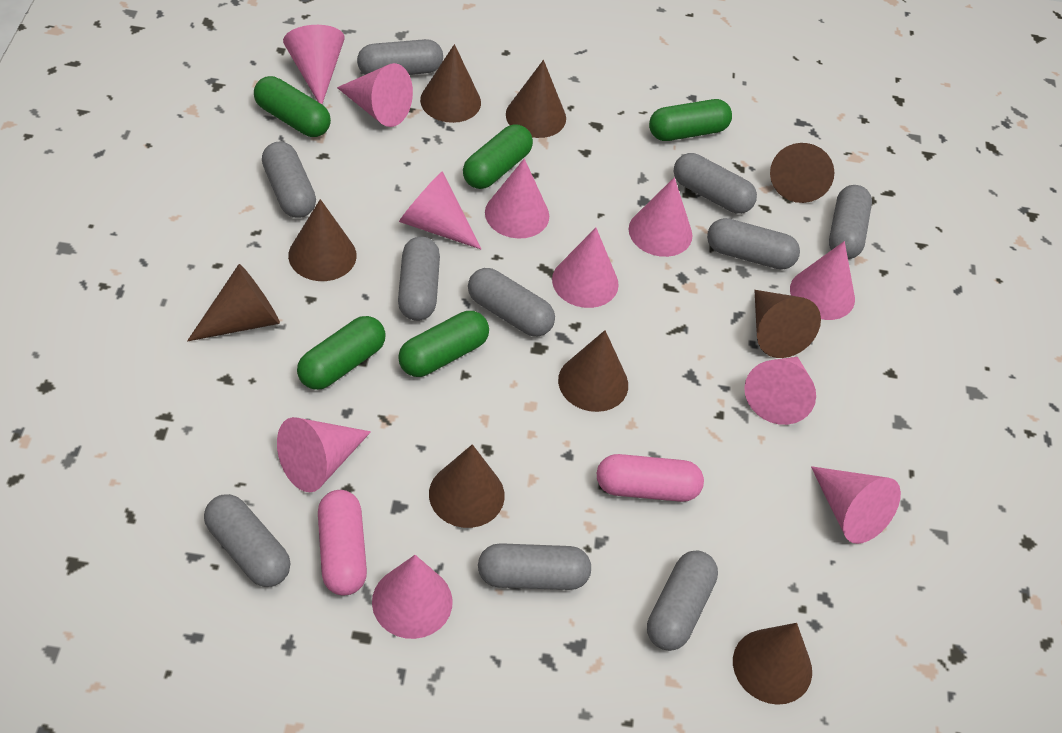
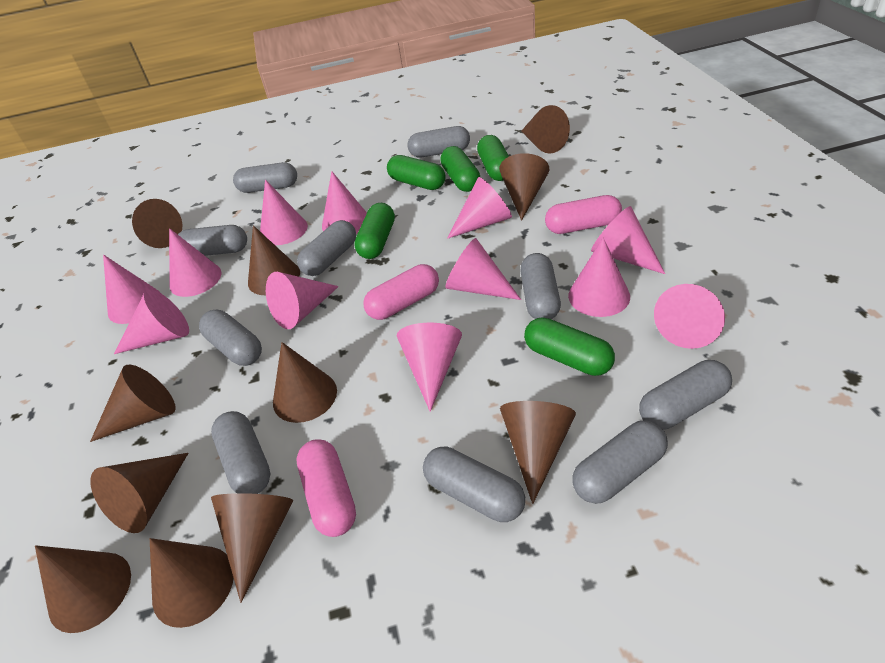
brown cone: [187,264,280,341] [288,199,356,281] [420,44,481,123] [429,444,505,528] [506,60,566,138] [558,330,628,412] [733,623,812,705] [754,290,821,358] [770,143,834,203] = 9 -> [35,545,131,633] [90,365,176,442] [90,453,188,533] [132,199,182,248] [150,538,234,628] [211,493,293,603] [248,225,300,295] [273,342,337,423] [499,153,549,221] [500,401,576,504] [521,105,570,154] = 11
pink capsule: [318,490,367,595] [597,454,704,502] = 2 -> [296,439,356,537] [363,264,439,320] [545,195,622,234] = 3
pink cone: [277,417,371,492] [283,25,345,104] [337,63,413,127] [372,555,453,639] [399,171,481,249] [485,158,549,238] [552,228,619,308] [629,177,693,257] [744,357,816,425] [790,241,855,320] [811,466,901,544] = 11 -> [103,254,160,324] [114,289,189,354] [169,228,221,297] [260,180,308,245] [266,272,339,329] [322,171,367,234] [397,323,462,412] [445,238,521,300] [447,177,512,239] [568,238,630,317] [591,206,665,274] [654,284,725,349] = 12

